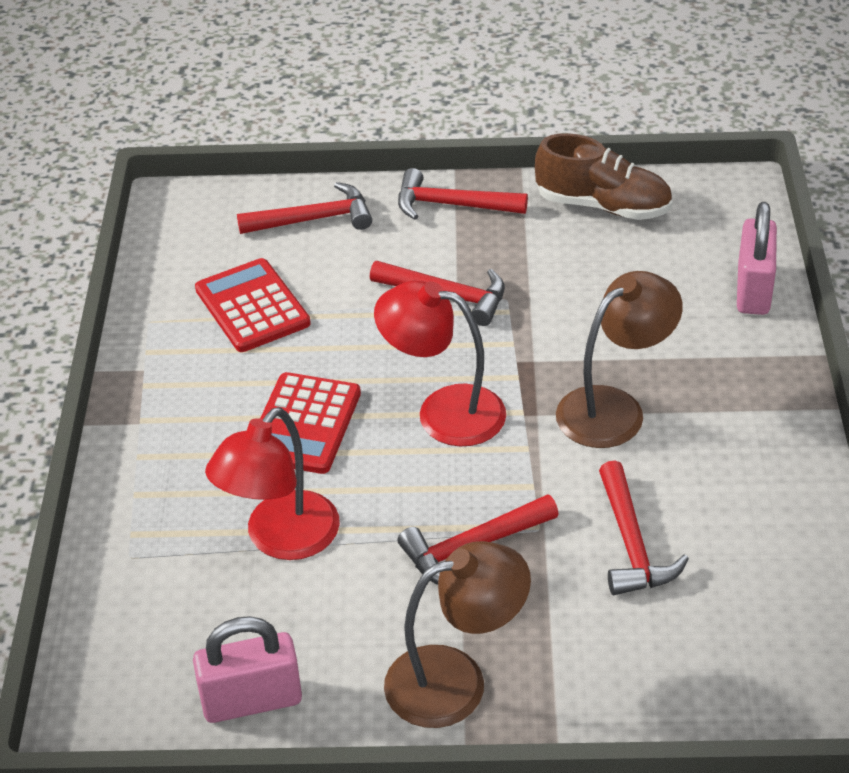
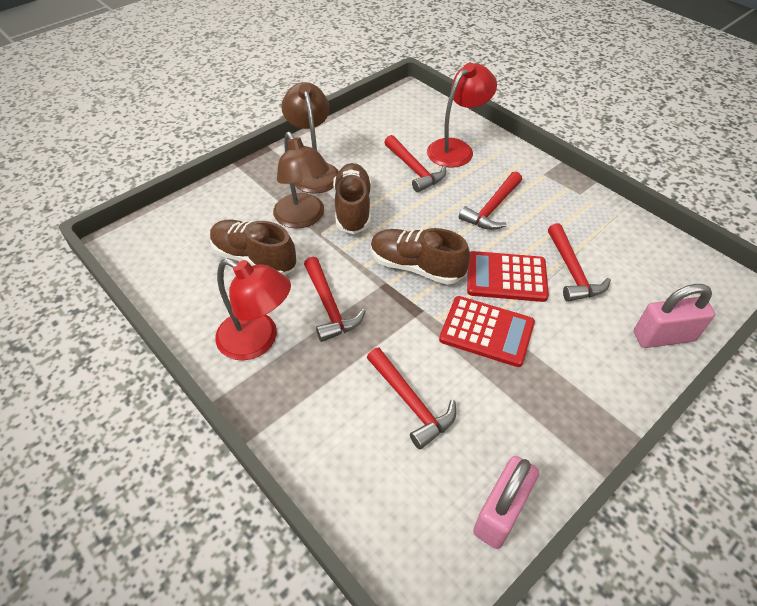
brown shoe: [535,133,673,220] = 1 -> [210,220,297,275] [333,163,371,234] [371,228,470,285] = 3

